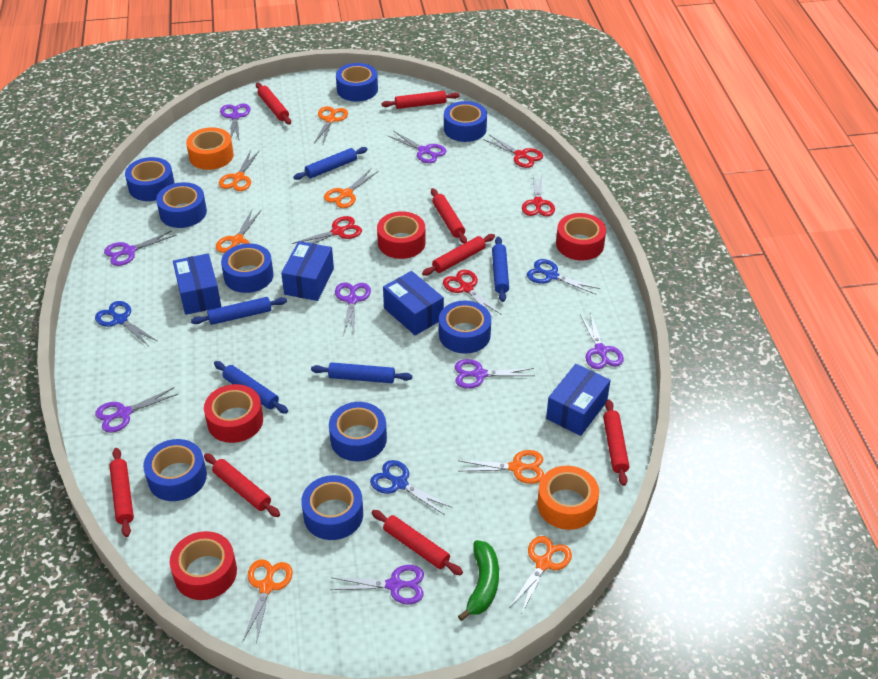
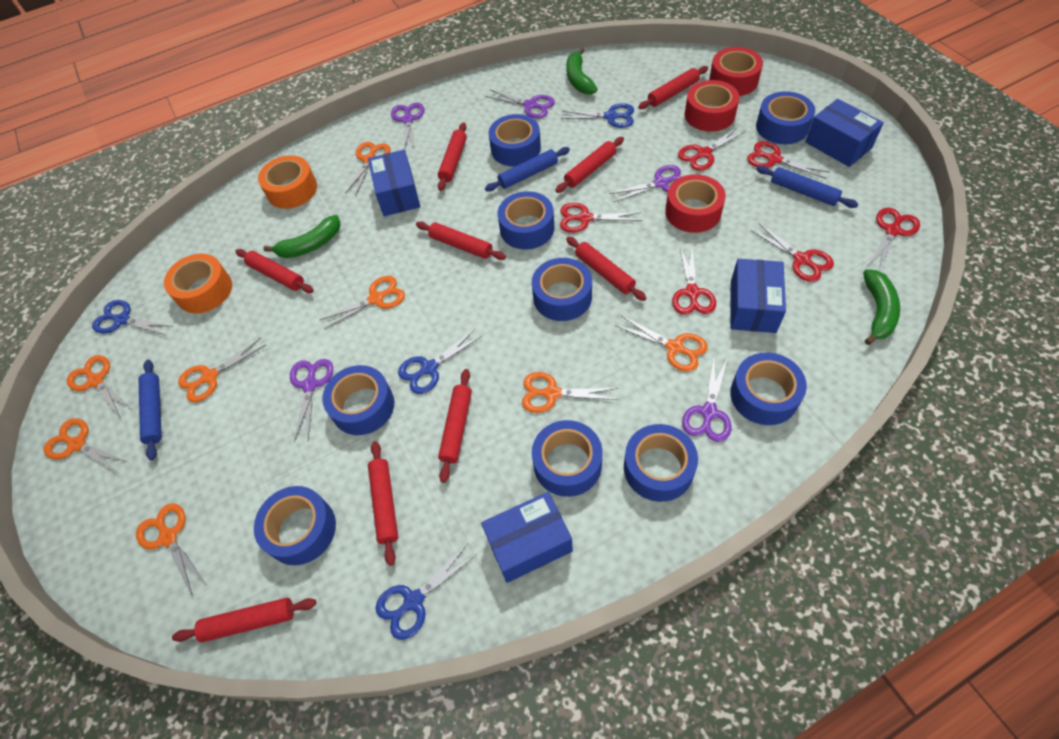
blue rolling pin: [191,297,287,325] [214,361,288,414] [293,147,367,180] [311,362,412,383] [492,237,509,302] = 5 -> [138,360,162,460] [485,147,570,192] [756,166,858,208] = 3
blue scissors: [95,301,157,346] [370,460,451,515] [527,259,600,294] = 3 -> [92,300,174,336] [376,545,477,640] [398,329,483,394] [561,103,634,128] = 4
green banana: [458,540,499,621] = 1 -> [263,215,341,258] [566,48,597,95] [863,269,900,345] = 3
orange scissors: [216,210,261,253] [219,150,259,191] [243,559,293,644] [314,106,348,144] [324,169,379,208] [460,450,544,484] [510,536,572,615] = 7 -> [44,418,128,473] [67,355,131,418] [136,503,206,596] [178,338,266,402] [320,276,405,329] [345,142,390,196] [522,372,618,413] [616,316,708,372] = 8
purple scissors: [95,387,178,433] [104,230,177,266] [220,103,251,140] [330,565,424,605] [335,283,371,335] [387,131,447,163] [454,359,535,389] [580,312,624,369] = 8 -> [290,359,333,442] [391,103,425,150] [486,90,555,119] [609,165,681,202] [682,357,731,442] = 5
red rolling pin: [109,448,134,537] [204,453,280,517] [256,82,291,125] [372,510,463,575] [381,91,460,109] [422,234,495,276] [431,188,467,244] [603,400,629,486] = 8 -> [172,598,316,642] [236,249,314,293] [368,441,398,566] [416,221,506,260] [438,122,467,191] [438,369,472,483] [555,137,624,193] [566,236,646,301] [638,66,708,109] = 9
red scissors: [292,216,362,244] [443,270,502,318] [483,135,543,168] [522,175,555,216] = 4 -> [560,203,642,233] [672,247,716,315] [678,127,746,171] [747,141,830,179] [751,223,834,282] [867,208,920,271] = 6
red tape: [170,531,237,600] [204,384,263,443] [377,211,426,259] [556,213,606,260] = 4 -> [665,174,726,233] [684,80,740,132] [709,47,763,96] = 3

